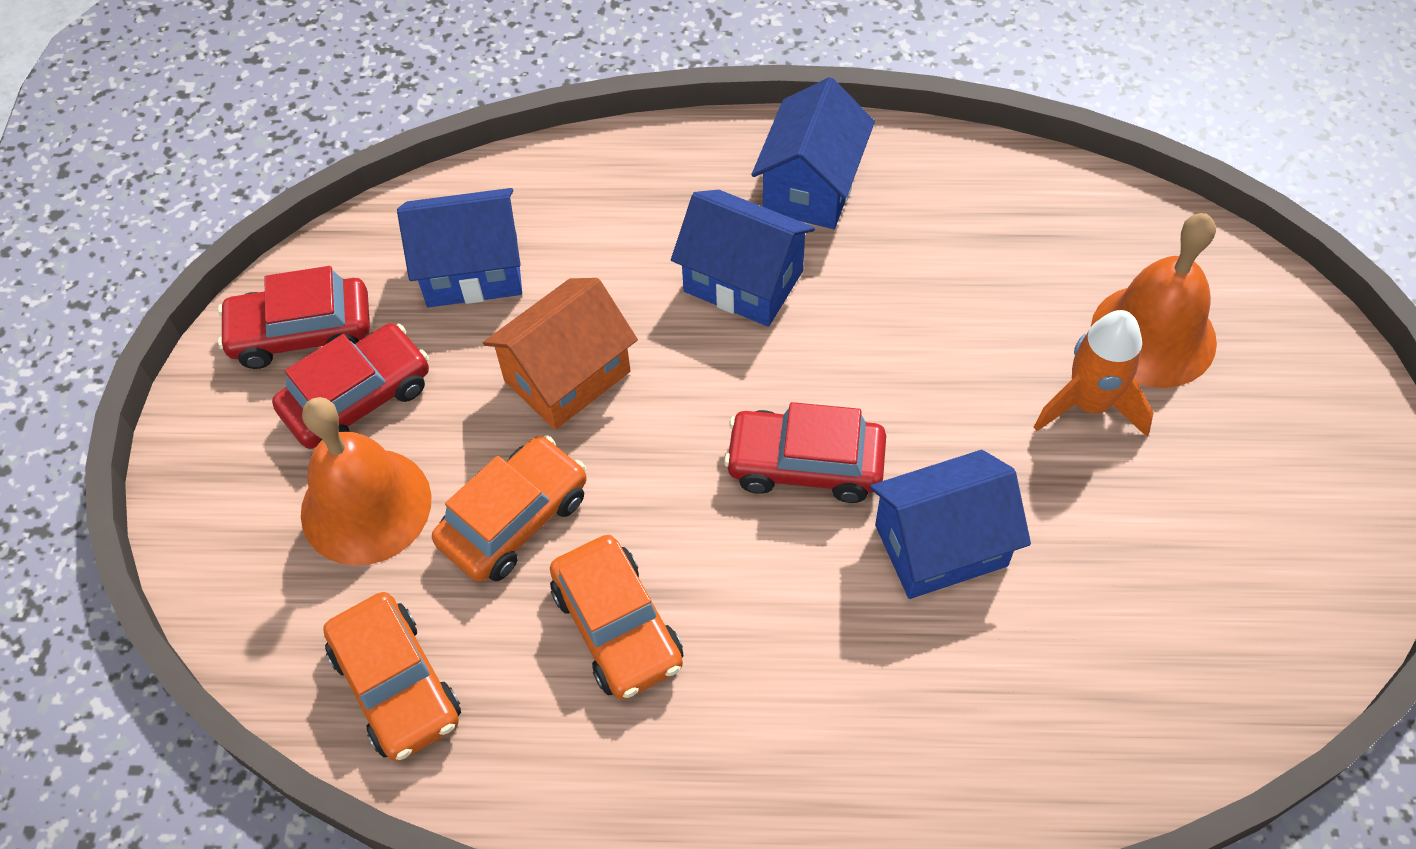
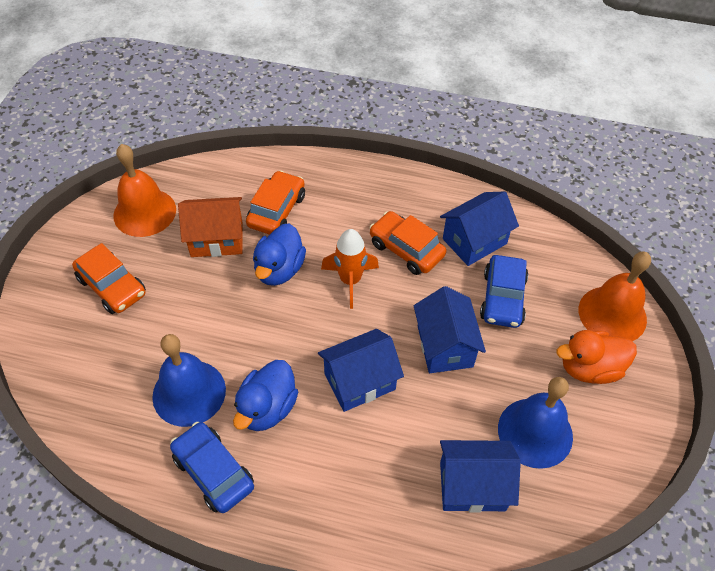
blue bell: none = 0 -> [152,334,226,427] [498,377,573,469] = 2
blue car: none = 0 -> [170,422,254,513] [480,255,528,328] = 2
blue duck: none = 0 -> [233,360,298,431] [253,223,306,286] = 2
orange duck: none = 0 -> [556,330,637,384] = 1
red car: [218,266,370,369] [272,323,429,449] [724,402,886,503] = 3 -> none = 0

